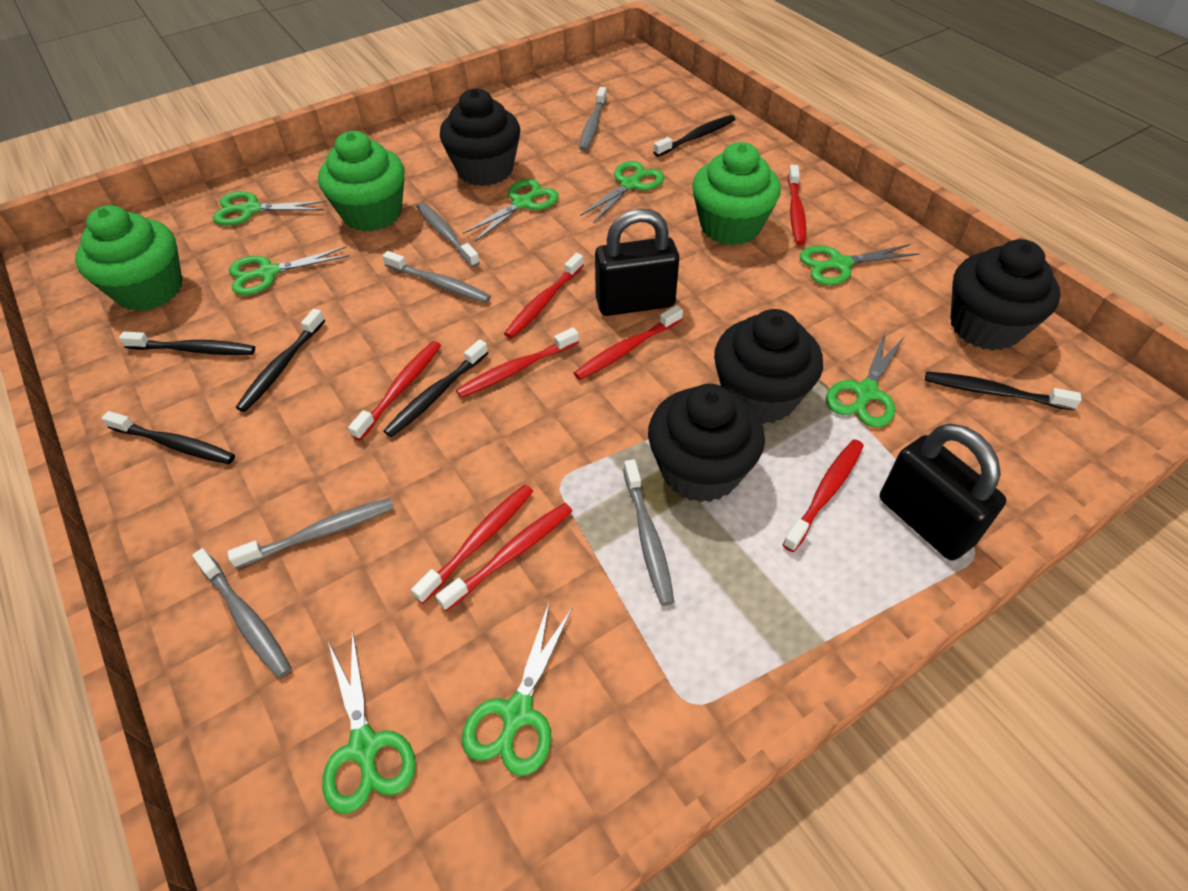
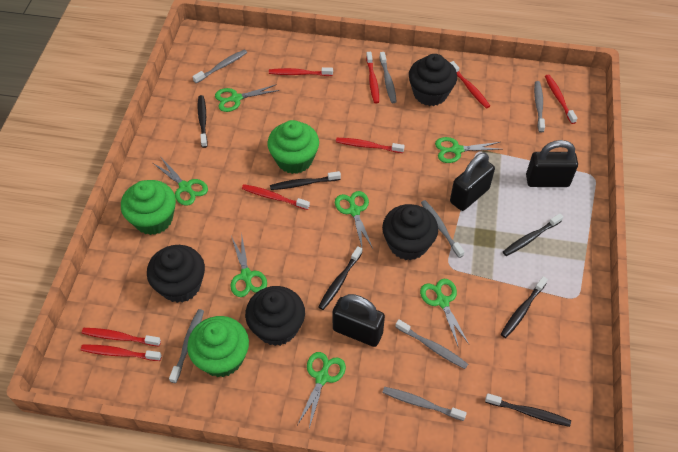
black padlock: [595,209,679,316] [880,423,1006,560] = 2 -> [332,294,385,347] [450,153,495,211] [526,140,578,187] = 3
green scissors: [213,191,327,226] [229,246,350,295] [322,630,416,814] [462,603,573,776] [463,179,559,242] [580,161,665,223] [800,244,920,285] [826,330,905,428] = 8 -> [153,158,208,206] [215,84,279,112] [231,234,267,297] [298,352,346,428] [335,191,373,251] [420,279,469,348] [435,137,501,163] = 7
grey toothbrush: [192,548,292,678] [227,498,394,569] [383,251,491,303] [416,202,480,267] [579,87,607,151] [623,459,674,606] = 6 -> [169,309,204,383] [193,49,247,84] [380,52,397,103] [382,387,467,421] [396,319,468,369] [421,200,464,258] [534,81,545,133] = 7

